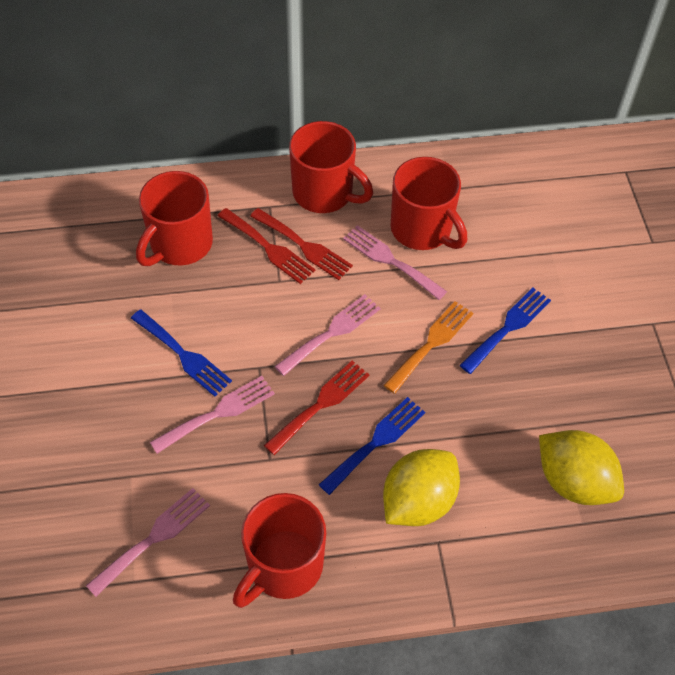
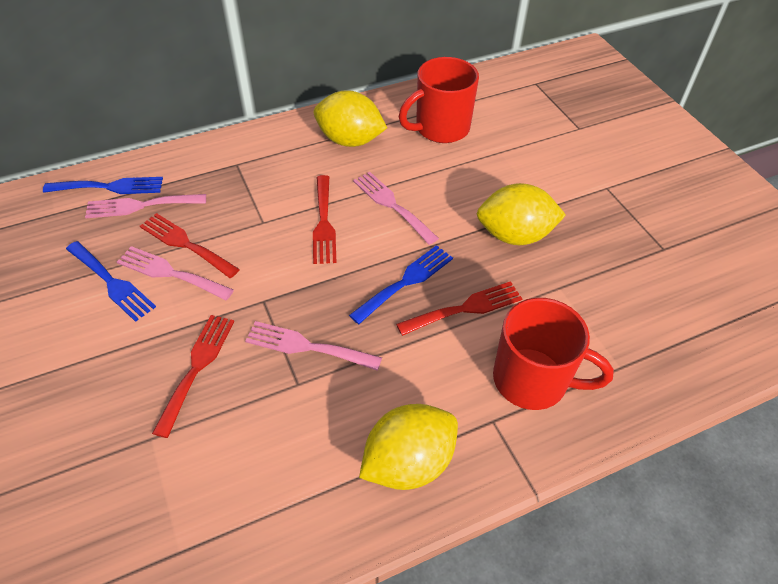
orange fork: [383,301,473,394] = 1 -> none = 0
red fork: [218,208,316,284] [250,208,353,280] [264,361,370,455] = 3 -> [140,213,240,278] [152,315,234,438] [313,175,337,264] [396,281,522,336] = 4
red mug: [136,171,213,266] [233,493,326,608] [289,121,373,213] [391,157,467,250] = 4 -> [399,57,479,143] [493,298,614,410] = 2
yellow lemon: [383,449,460,526] [539,430,624,505] = 2 -> [314,90,387,147] [359,404,458,490] [477,183,566,245] = 3

